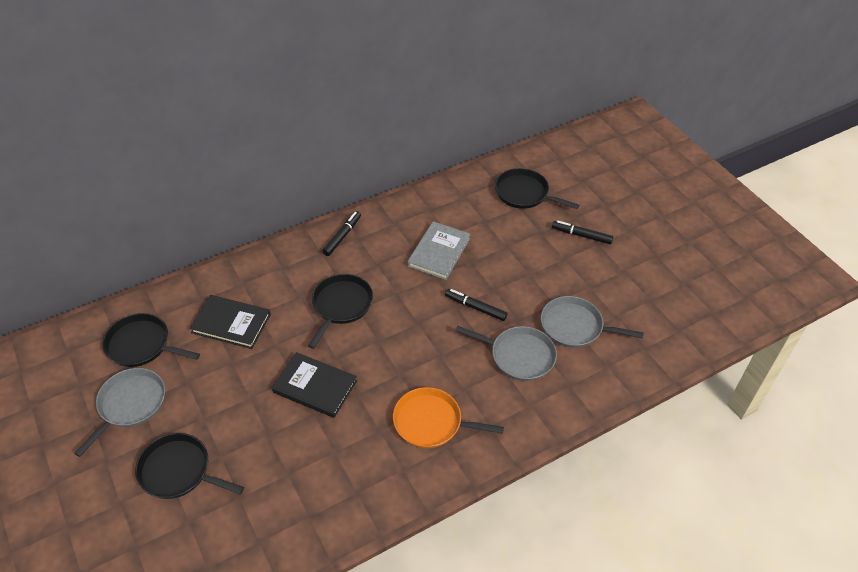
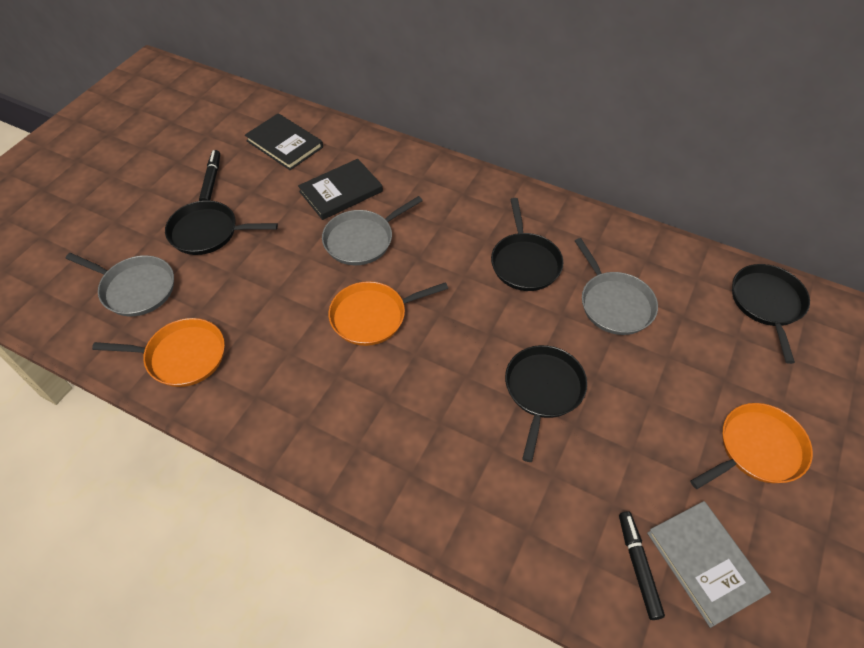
black marker: [322,211,361,256] [445,289,508,321] [552,221,613,244] = 3 -> [199,150,220,201] [619,511,665,620] = 2
orange pan: [393,387,504,448] = 1 -> [92,318,225,387] [329,281,448,346] [690,403,813,489] = 3

